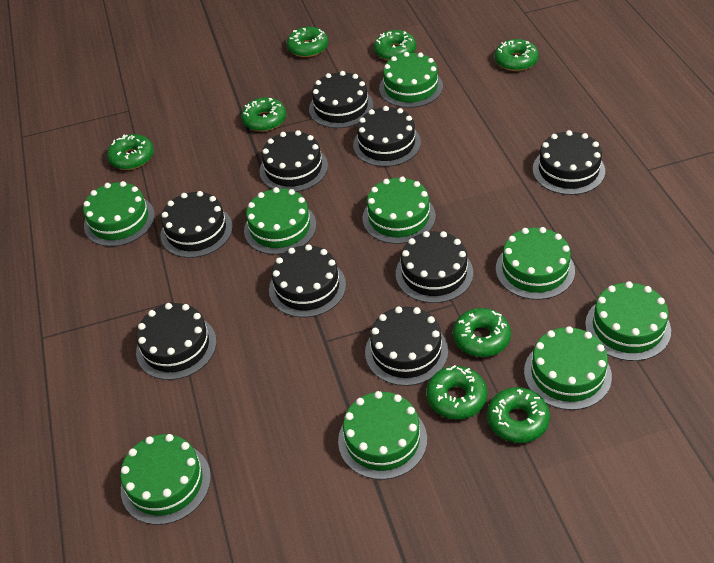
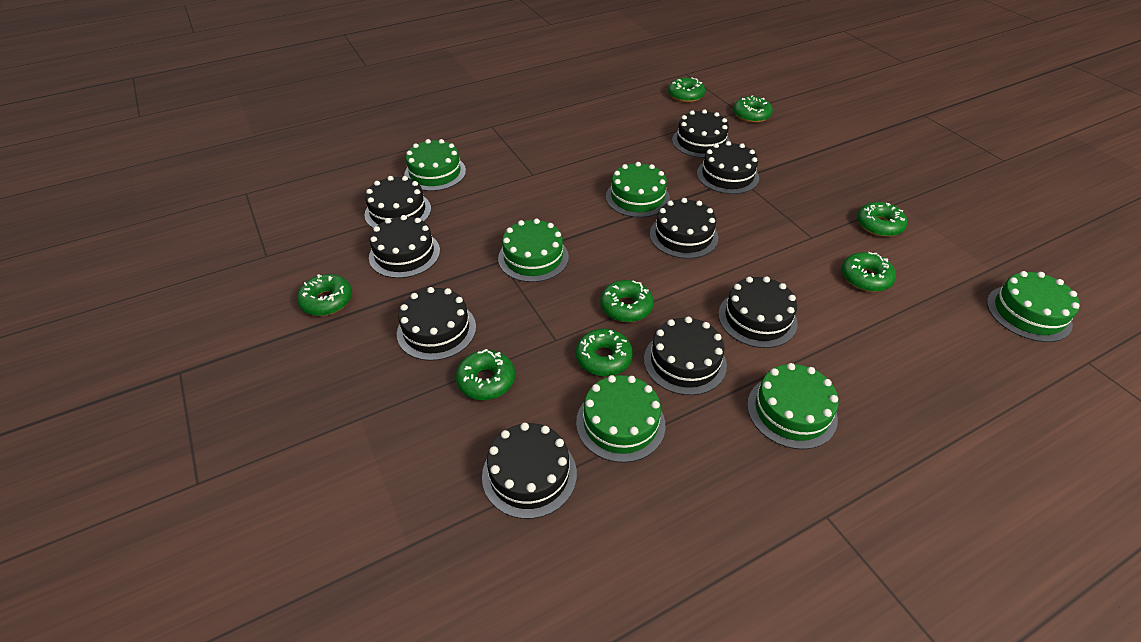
green cake: [83,181,155,247] [120,434,211,525] [244,187,316,255] [338,391,427,480] [362,177,436,244] [379,52,443,108] [496,227,575,300] [524,326,612,410] [585,281,671,361] = 9 -> [404,139,466,191] [498,219,569,282] [576,375,665,463] [606,162,670,218] [747,363,839,449] [987,271,1080,342] = 6

